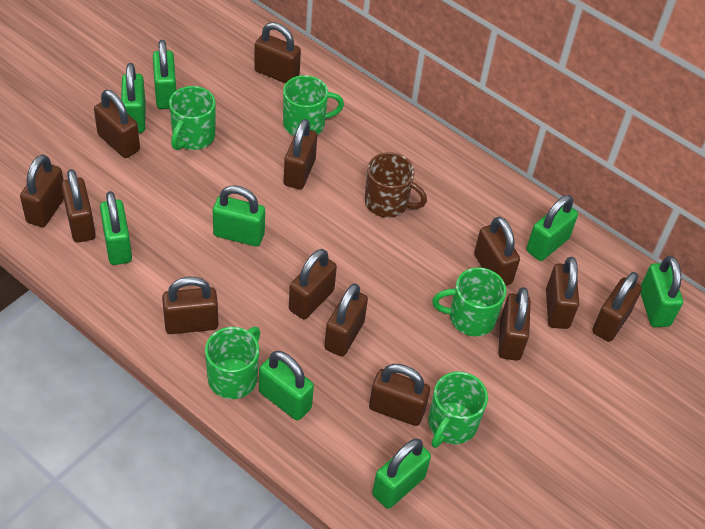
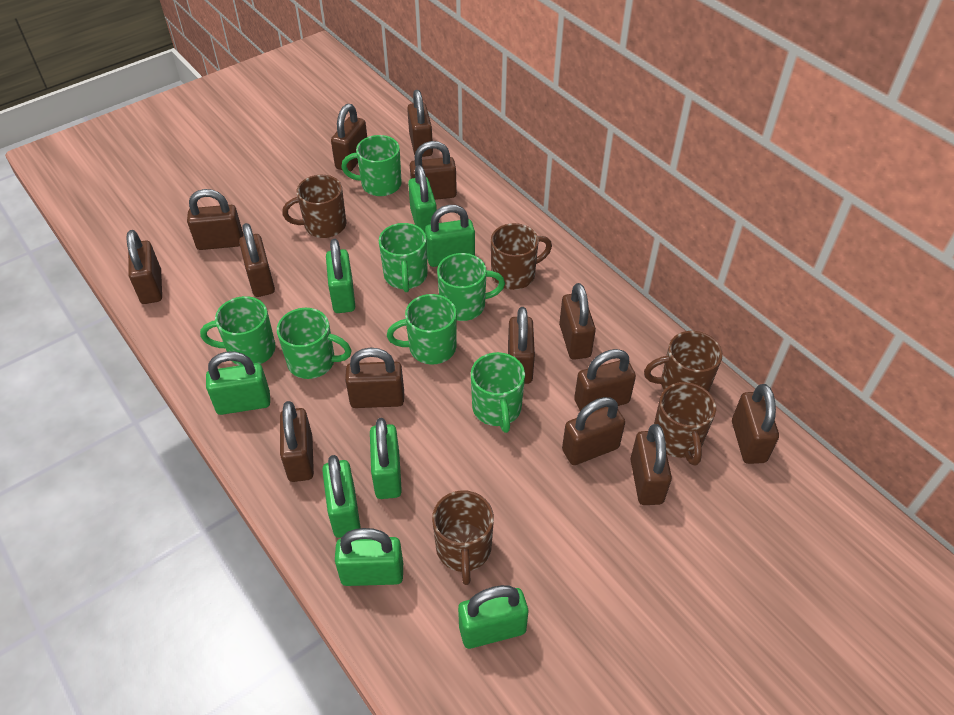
brown mug: [365,152,427,218] = 1 -> [282,175,346,238] [432,490,494,585] [491,223,552,290] [644,331,723,392] [654,382,716,466] = 5
brown padlock: [20,154,64,227] [61,169,96,243] [94,90,140,158] [162,277,218,334] [254,22,301,83] [284,119,317,189] [289,249,337,319] [324,283,368,356] [369,364,430,426] [474,216,520,286] [498,287,531,361] [546,257,579,329] [592,272,642,342] = 13 -> [127,230,162,304] [187,189,243,250] [239,223,275,297] [280,401,314,482] [331,104,367,172] [345,348,404,408] [407,90,433,157] [410,141,457,200] [508,307,535,384] [559,283,596,360] [562,397,625,465] [574,349,636,411] [630,424,672,505] [732,384,779,464] = 14
green mug: [169,86,215,150] [205,327,260,399] [283,75,344,136] [428,372,488,448] [432,267,506,336] = 5 -> [200,296,276,366] [277,308,352,379] [341,135,402,196] [379,223,428,292] [387,294,457,364] [437,253,505,321] [471,352,525,433] = 7

